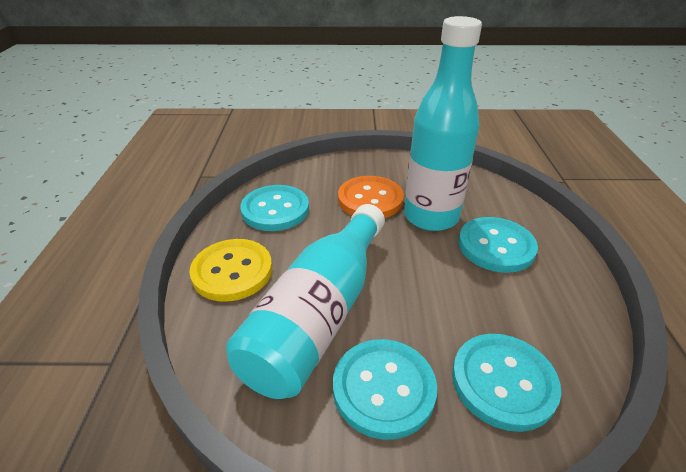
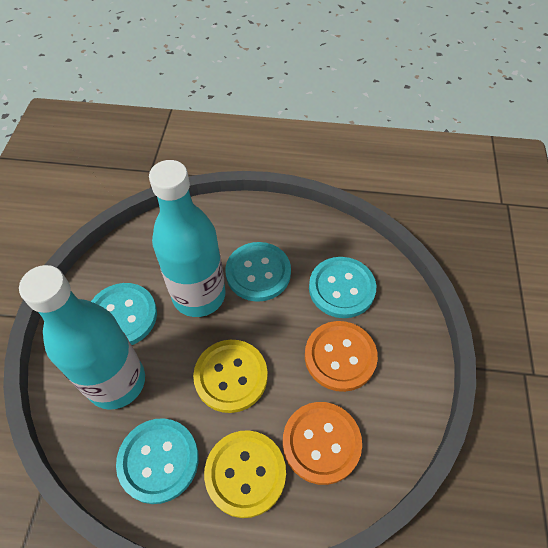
orange button: [338,176,404,218] = 1 -> [283,402,362,485] [305,321,378,392] = 2
yellow button: [189,239,272,302] = 1 -> [193,340,268,413] [204,430,286,518] = 2

